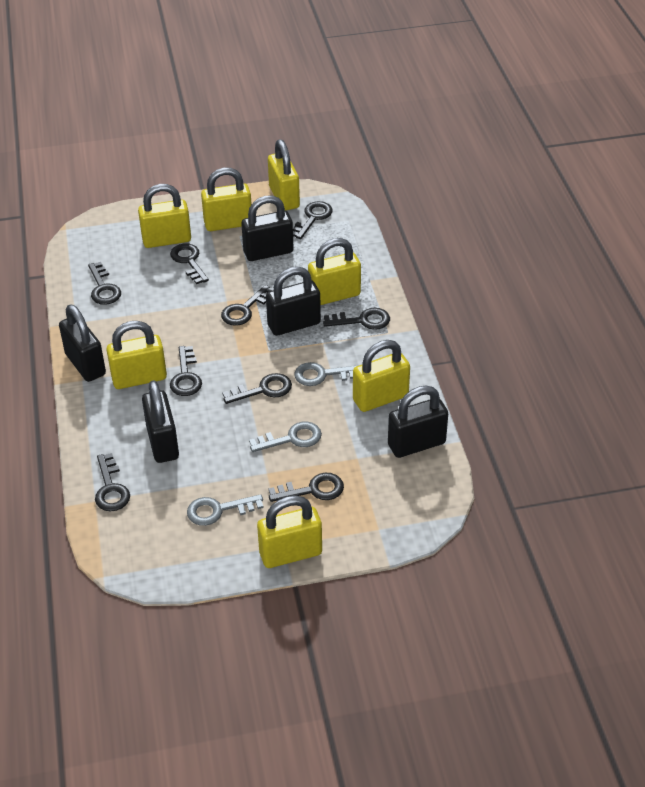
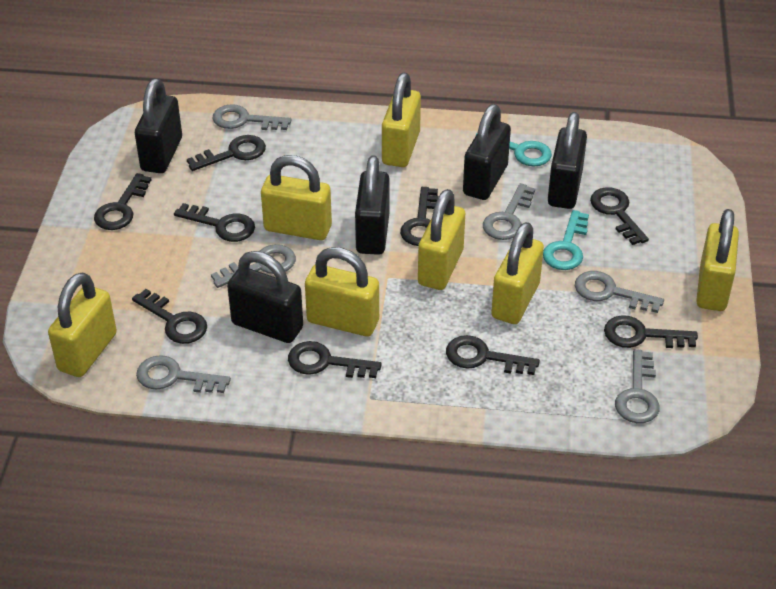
grey key: [187,494,263,526] [249,422,322,452] [294,362,359,386] = 3 -> [136,355,231,393] [211,244,296,288] [213,104,292,130] [483,183,535,240] [575,271,664,313] [615,349,660,423] = 6
turquoise key: none = 0 -> [476,132,552,166] [543,210,589,270] = 2

